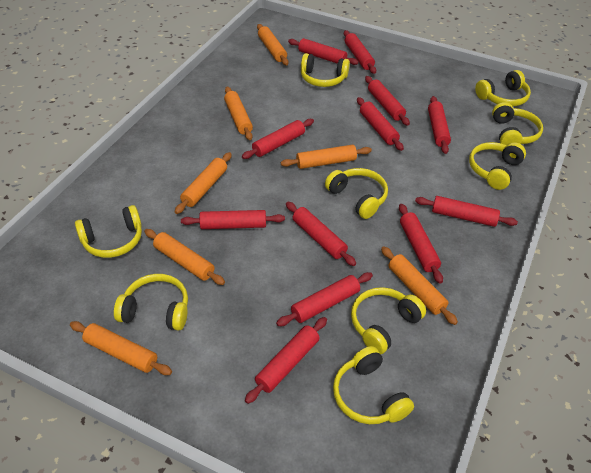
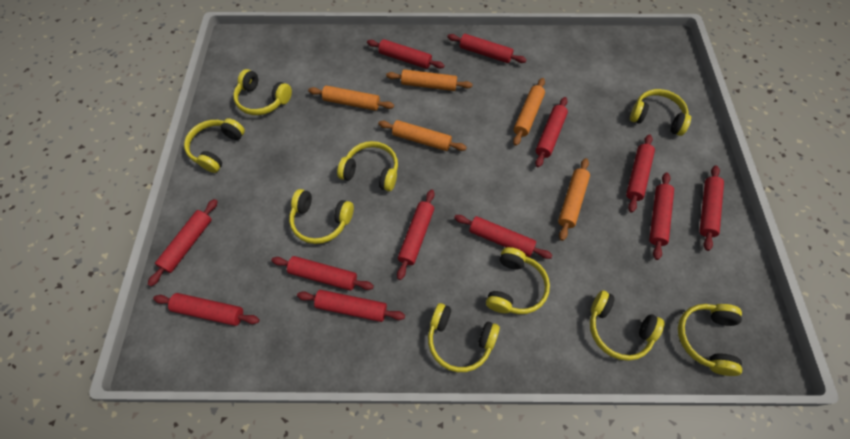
orange rolling pin: [70,321,172,375] [144,229,225,285] [175,152,232,214] [224,87,253,140] [257,24,289,65] [281,145,372,169] [381,246,458,325] = 7 -> [308,86,394,111] [378,120,467,151] [386,69,472,91] [513,78,545,146] [558,158,590,241] = 5

